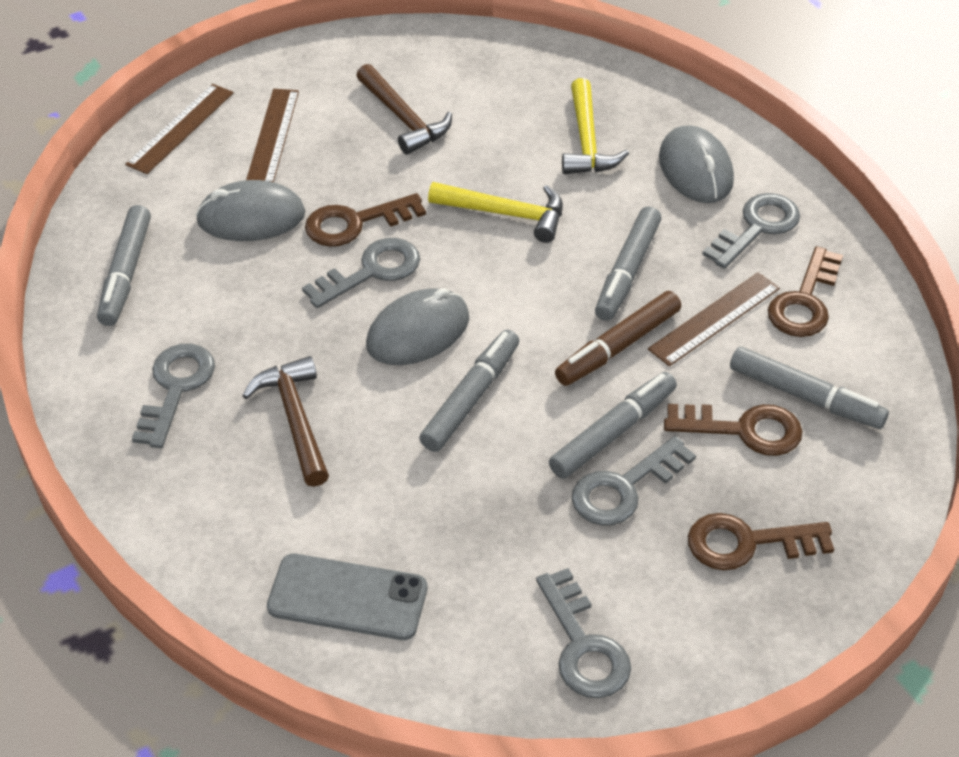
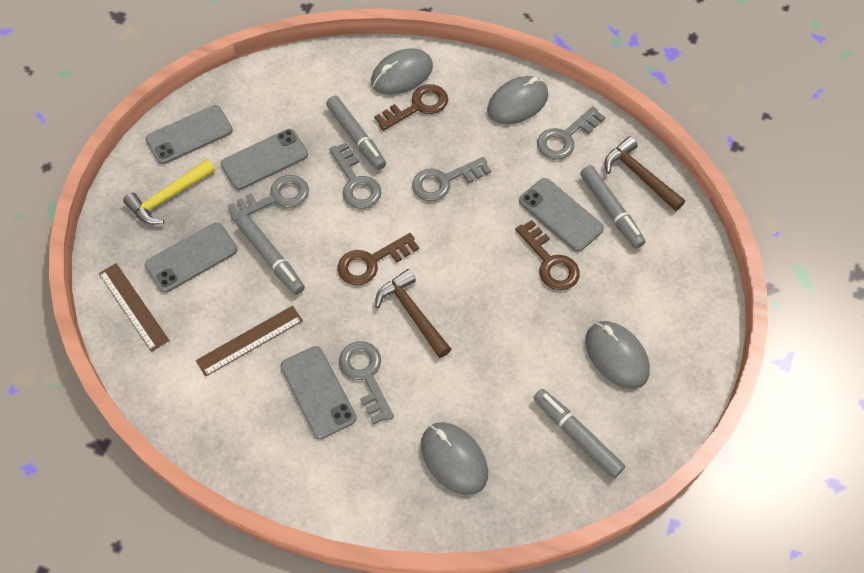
brown key: [305,193,426,247] [664,404,803,456] [688,513,834,570] [768,246,843,337] = 4 -> [338,233,419,285] [374,84,448,131] [515,220,580,290] = 3
brown marker: [555,291,681,386] = 1 -> none = 0
brown ruler: [125,84,234,174] [246,89,299,182] [648,272,780,366] = 3 -> [99,263,169,352] [196,306,303,377] = 2
grey marker: [97,205,151,326] [419,330,519,452] [549,372,677,479] [595,207,661,321] [730,347,889,429] = 5 -> [237,215,305,295] [326,96,386,170] [534,389,625,478] [580,165,646,249] = 4
grey mouse: [196,180,305,241] [366,288,469,365] [659,125,734,203] = 3 -> [371,48,433,95] [421,422,488,495] [487,76,548,124] [585,321,650,389] = 4
grey phone: [267,554,427,640] = 1 -> [145,223,237,293] [146,105,233,164] [221,129,308,190] [280,346,357,439] [519,178,604,252] = 5
yellow hammer: [428,182,563,243] [562,78,629,174] = 2 -> [123,159,215,224] = 1

